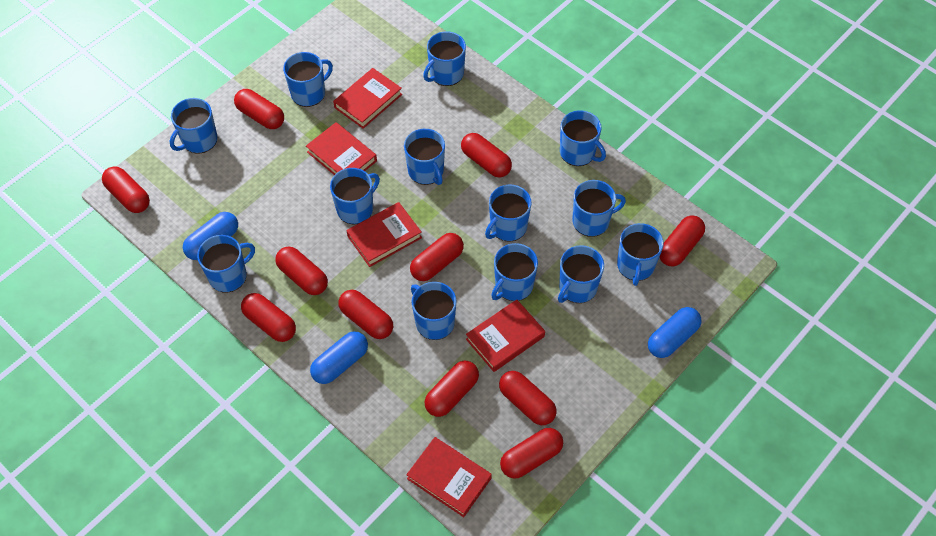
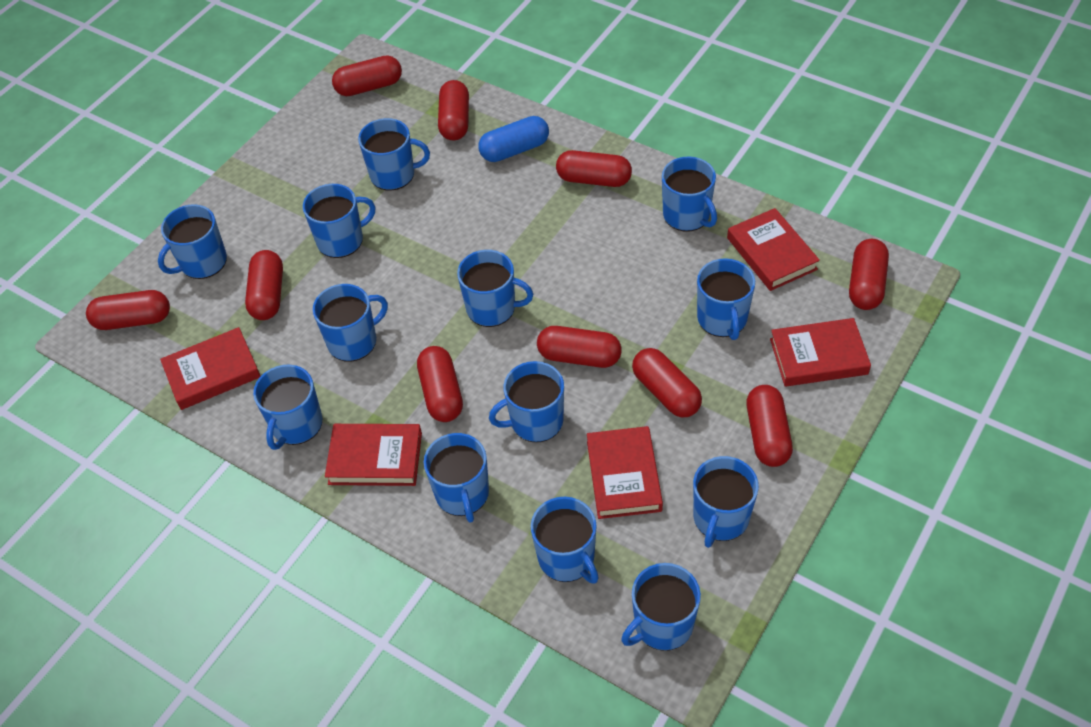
blue capsule: [183,212,238,260] [310,331,368,384] [648,307,702,358] = 3 -> [478,116,549,162] = 1
red capsule: [102,166,150,213] [234,89,284,129] [241,293,296,342] [275,247,328,295] [339,290,393,339] [410,233,464,281] [425,361,479,417] [461,133,512,177] [499,371,557,425] [500,428,563,479] [660,216,705,266] = 11 -> [86,290,170,330] [245,250,283,320] [332,55,402,96] [417,346,463,422] [438,80,469,140] [537,326,622,368] [556,150,632,187] [632,348,702,417] [746,385,793,467] [849,239,889,310] = 10

